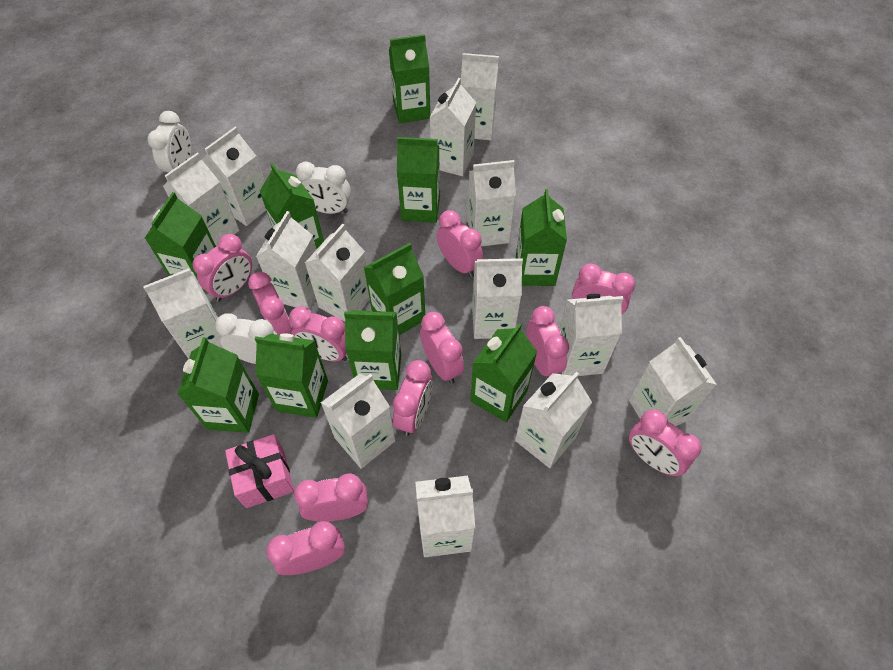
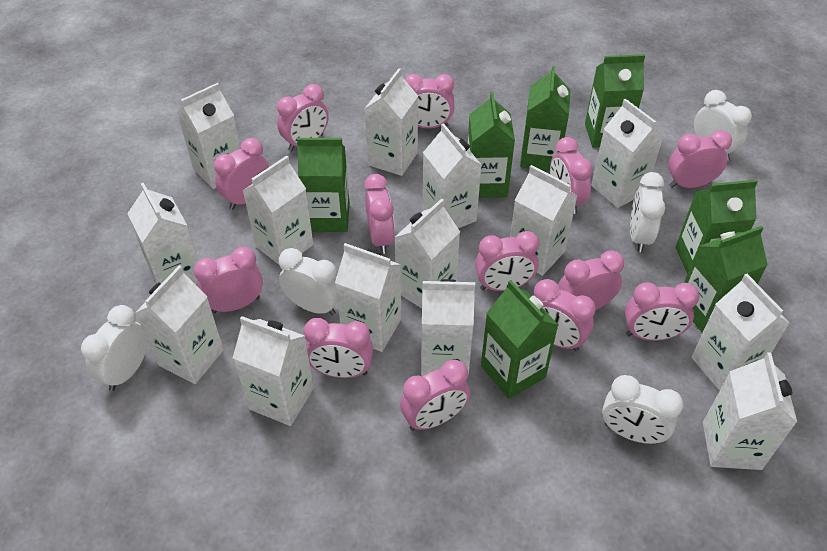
green carton: [145,192,216,292] [178,337,259,433] [254,333,328,418] [260,163,324,250] [344,310,401,390] [364,243,425,335] [389,34,430,123] [397,137,440,223] [470,323,538,422] [516,189,567,286] = 10 -> [297,138,350,232] [468,92,515,198] [481,280,558,399] [520,65,570,171] [585,54,645,148] [675,180,758,274] [684,226,768,333] = 7
pink clock: [193,234,252,302] [248,272,292,335] [266,521,345,575] [289,306,347,361] [294,473,368,522] [393,360,433,436] [420,312,464,384] [437,210,483,277] [527,306,569,378] [572,263,635,314] [629,409,702,476] = 11 -> [194,247,263,313] [214,138,269,210] [277,84,329,151] [303,318,373,378] [364,174,395,254] [400,360,470,431] [405,74,454,129] [475,231,540,291] [534,279,596,351] [550,137,593,214] [558,250,624,310] [625,282,700,341] [668,130,732,188] = 13
pink gift: [225,434,294,508] = 1 -> none = 0
white clock: [147,111,191,172] [215,313,278,364] [296,161,351,214] = 3 -> [81,305,148,391] [279,248,338,315] [602,375,683,444] [630,172,665,252] [694,90,752,161] = 5

